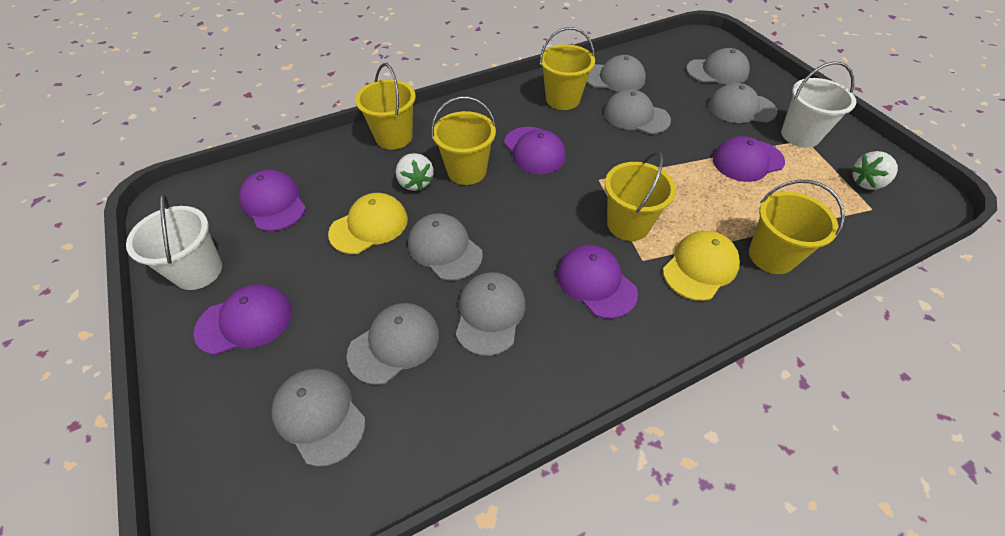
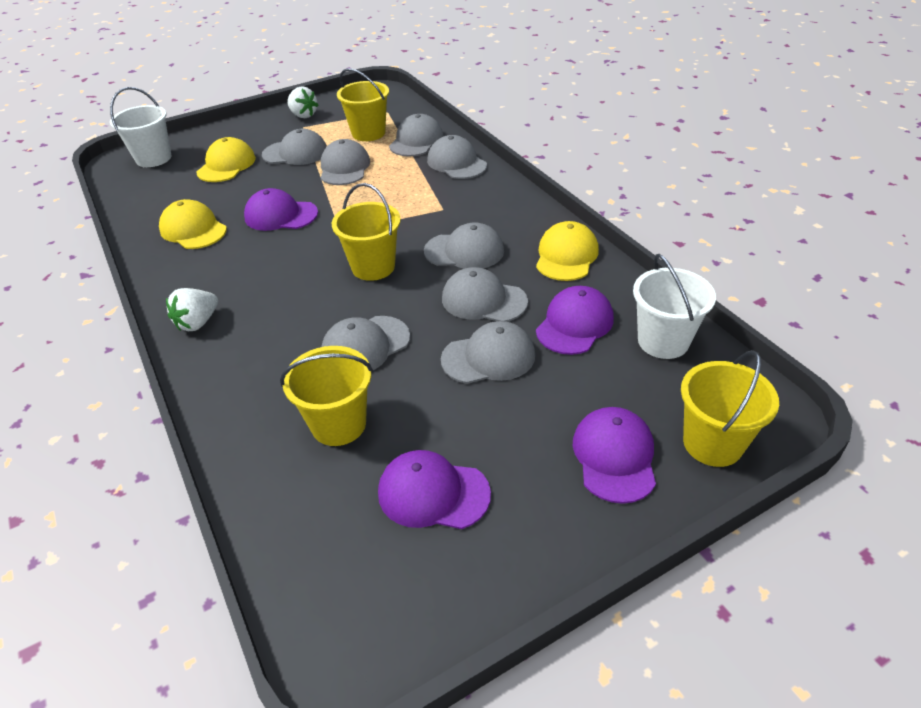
purple cap: [193,284,292,355] [239,170,306,231] [504,127,566,174] [557,245,638,319] [713,136,785,182] = 5 -> [244,188,318,231] [378,450,491,529] [536,286,614,355] [573,407,656,504] = 4
yellow bucket: [355,63,416,149] [431,96,496,185] [539,27,595,110] [605,151,676,241] [749,180,845,274] = 5 -> [280,346,373,446] [332,183,401,281] [337,68,389,141] [681,350,779,467] = 4
yellow cap: [328,193,408,254] [663,231,740,301] = 2 -> [159,199,227,249] [196,137,256,182] [536,221,599,281] = 3

